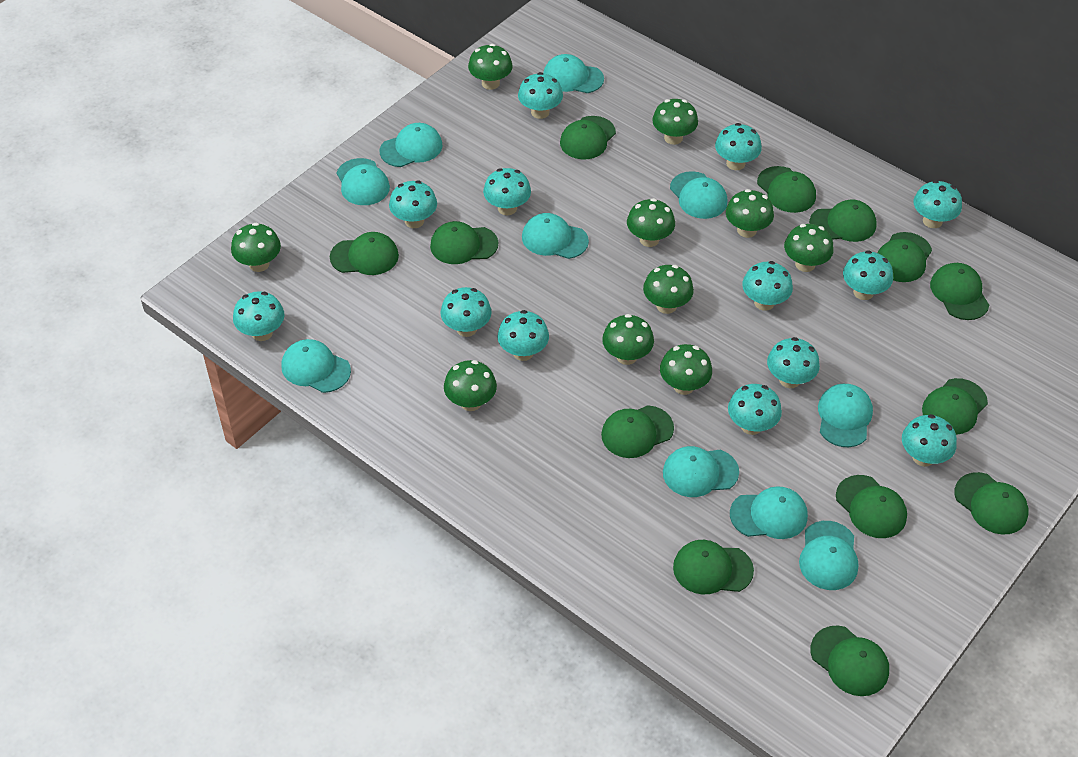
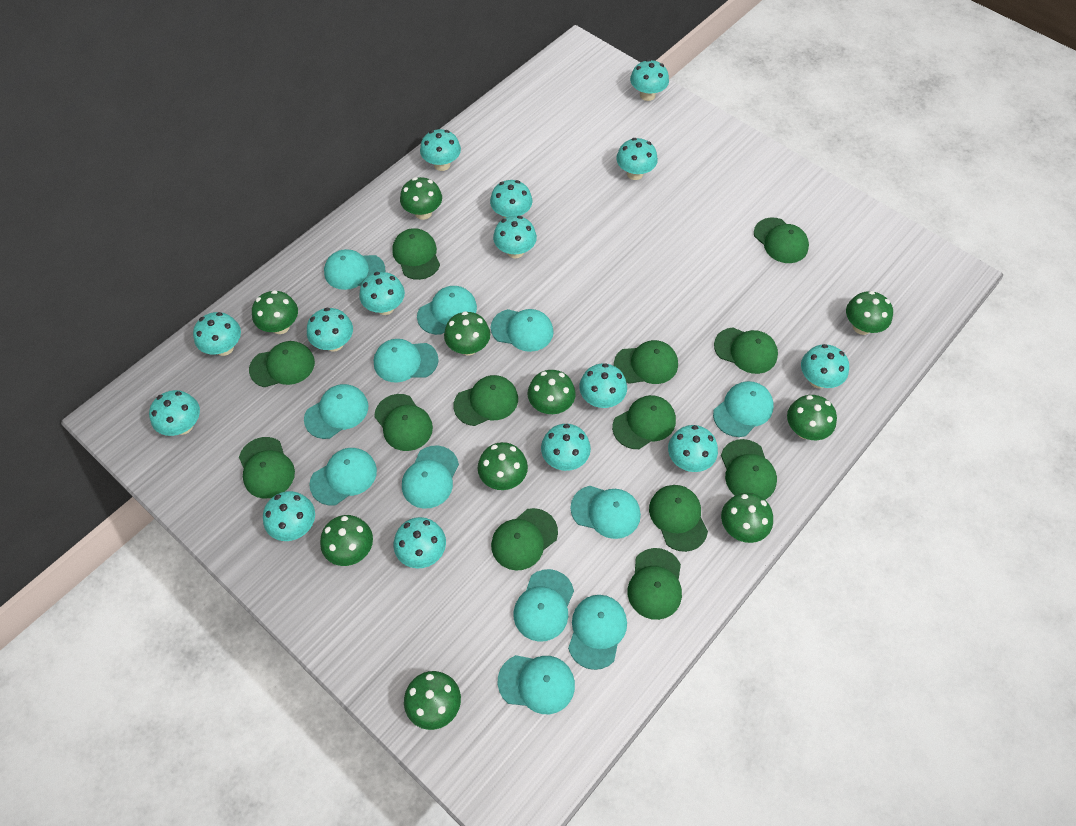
turquoise cap: [281,339,351,393] [336,158,390,205] [380,123,443,167] [522,213,589,259] [543,54,604,93] [663,446,739,497] [670,171,728,219] [730,486,808,539] [799,521,859,590] [818,384,873,447] = 10 -> [304,384,368,439] [309,448,377,506] [324,249,385,290] [374,339,438,383] [402,445,459,509] [417,286,477,335] [491,309,554,352] [498,655,575,714] [514,569,574,642] [568,595,627,670] [570,486,641,539] [713,381,774,437] = 12
turquoise mushroom: [233,291,284,341] [389,180,437,228] [440,287,492,337] [483,168,531,215] [497,310,549,361] [518,72,563,119] [715,123,762,170] [728,384,782,435] [742,261,793,311] [767,337,820,388] [843,250,893,300] [902,414,957,467] [914,180,962,228] = 13 -> [149,390,200,436] [193,312,241,356] [263,491,315,541] [307,308,353,352] [359,272,405,315] [394,517,446,568] [420,129,461,171] [490,180,532,218] [493,216,537,258] [541,424,591,471] [579,363,627,408] [616,138,658,180] [630,59,669,101] [668,425,718,472] [801,344,849,388] = 15

